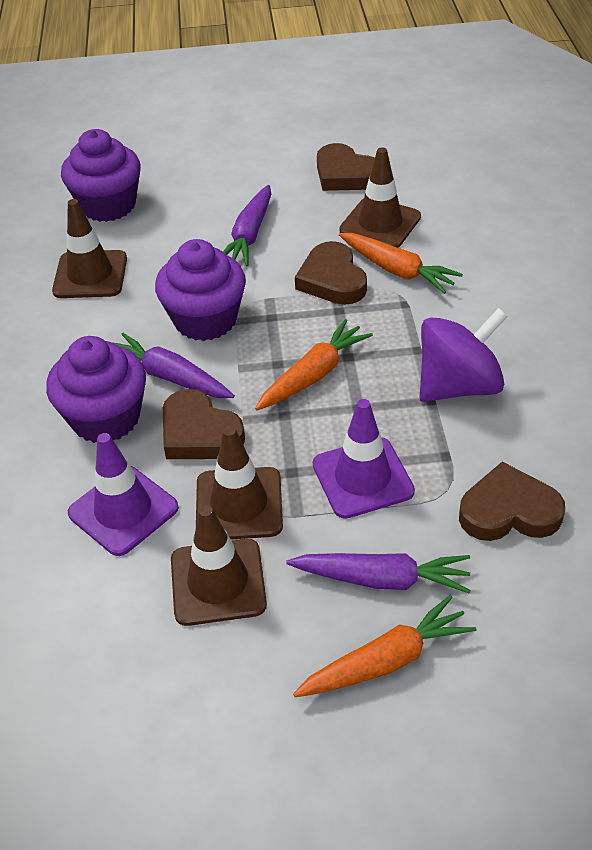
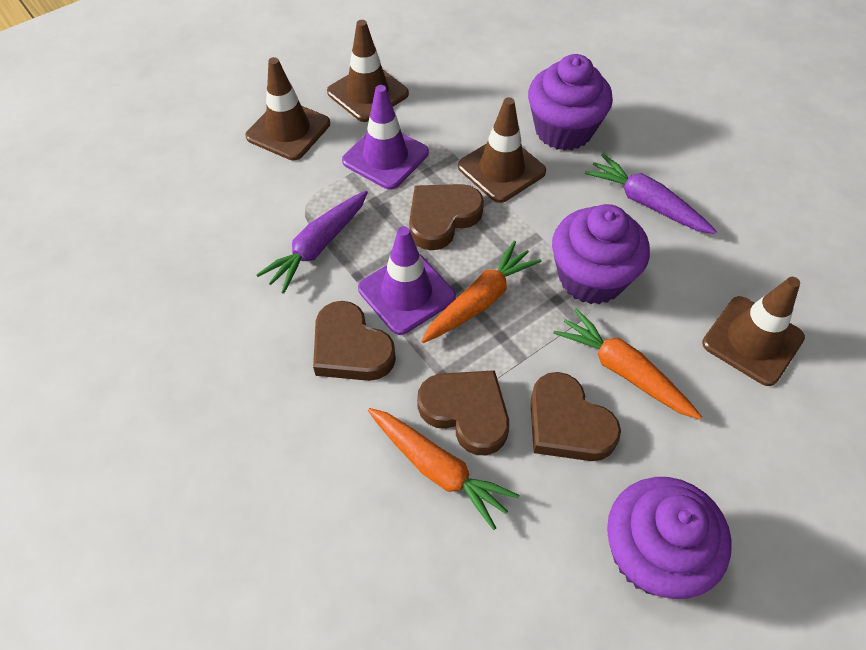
purple carrot: [112,333,235,398] [223,185,271,267] [286,553,471,594] = 3 -> [256,191,368,294] [585,154,717,234] = 2
purple spinning top: [420,308,508,402] = 1 -> none = 0

